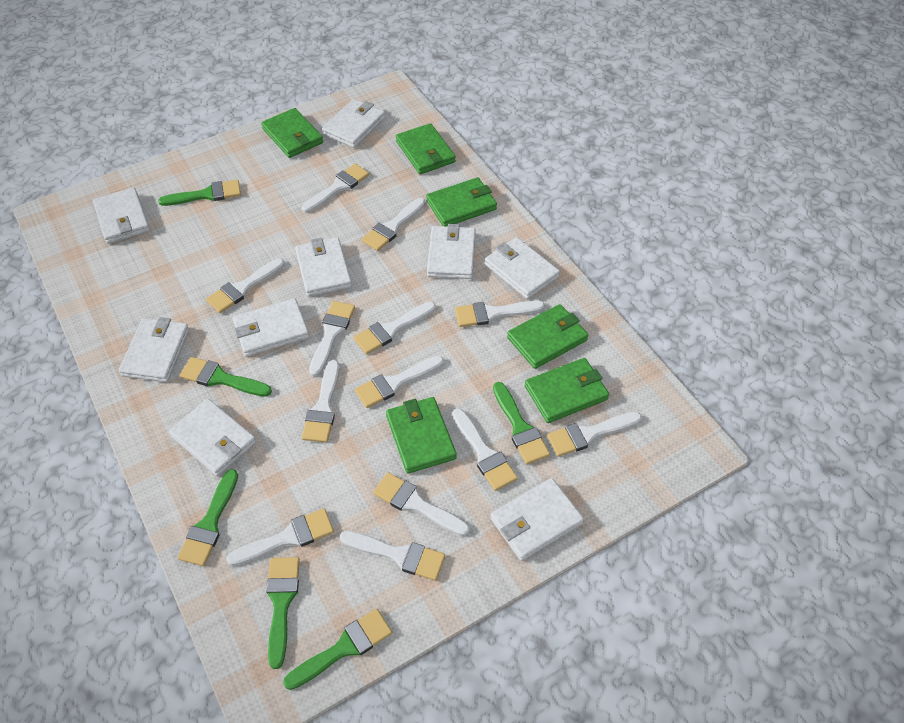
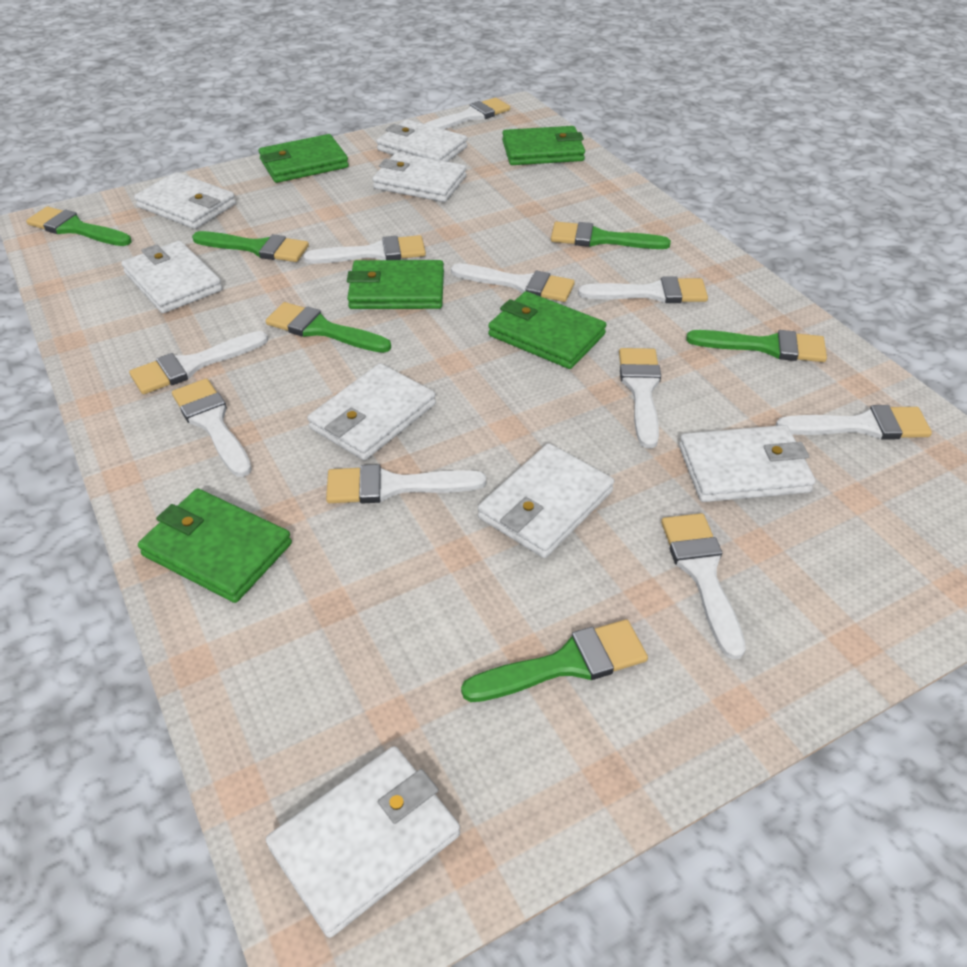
green wallet: [261,108,323,158] [386,397,457,474] [396,123,456,174] [426,177,497,227] [507,304,588,369] [525,358,609,423] = 6 -> [138,488,292,603] [258,134,349,183] [347,260,444,309] [488,291,607,369] [502,126,585,165] = 5
white brush: [206,258,285,313] [226,508,334,566] [302,164,369,213] [302,360,340,442] [309,301,355,376] [340,531,445,581] [353,302,436,354] [355,356,444,408] [361,198,425,251] [373,472,470,536] [452,408,518,491] [455,300,545,327] [547,412,642,457] = 13 -> [129,331,268,394] [172,378,252,477] [303,235,426,264] [326,464,486,504] [425,98,510,129] [451,263,575,302] [578,276,708,303] [619,348,661,449] [661,513,746,660] [776,405,932,440] = 10
white wallet: [93,187,150,244] [119,317,189,382] [169,399,256,476] [233,298,309,357] [295,237,352,297] [322,99,385,148] [427,224,476,279] [485,237,560,299] [490,478,584,561] = 9 -> [121,241,222,313] [134,172,236,229] [266,746,460,938] [307,363,436,460] [372,153,466,202] [377,119,467,162] [478,443,614,558] [679,425,816,502] = 8

